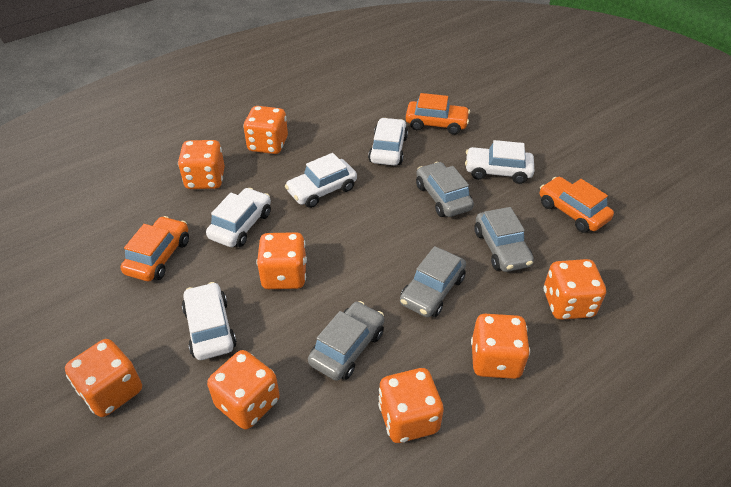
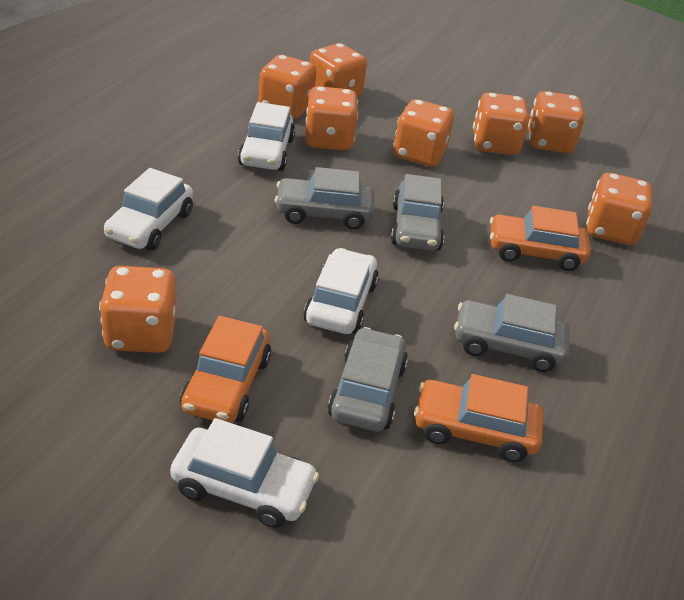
white car: [182,282,237,360] [206,188,271,247] [285,153,357,208] [368,118,408,165] [465,140,534,184] = 5 -> [104,168,193,251] [170,418,319,528] [238,102,295,171] [304,248,379,334] = 4

